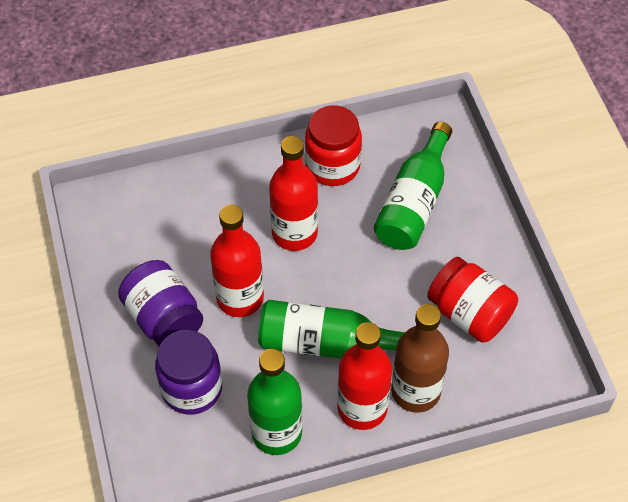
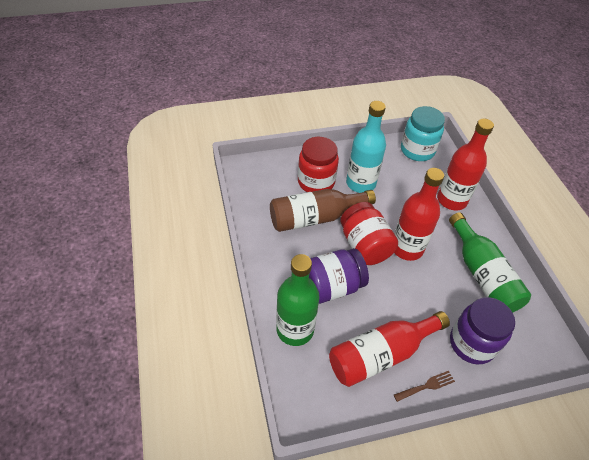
brown fork: none = 0 -> [394,371,455,402] = 1
green bottle: [247,349,302,455] [258,300,405,359] [374,122,452,250] = 3 -> [276,254,320,346] [449,212,531,312] = 2
turquoise bottle: none = 0 -> [346,101,386,193] = 1
turquoise jar: none = 0 -> [401,106,445,161] = 1

